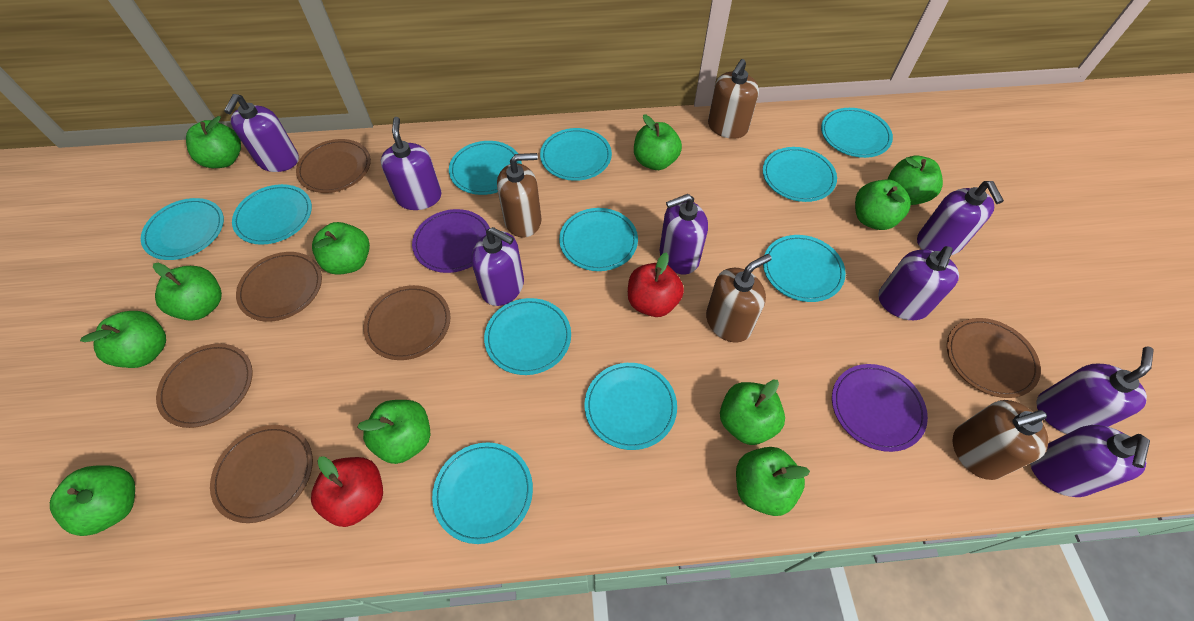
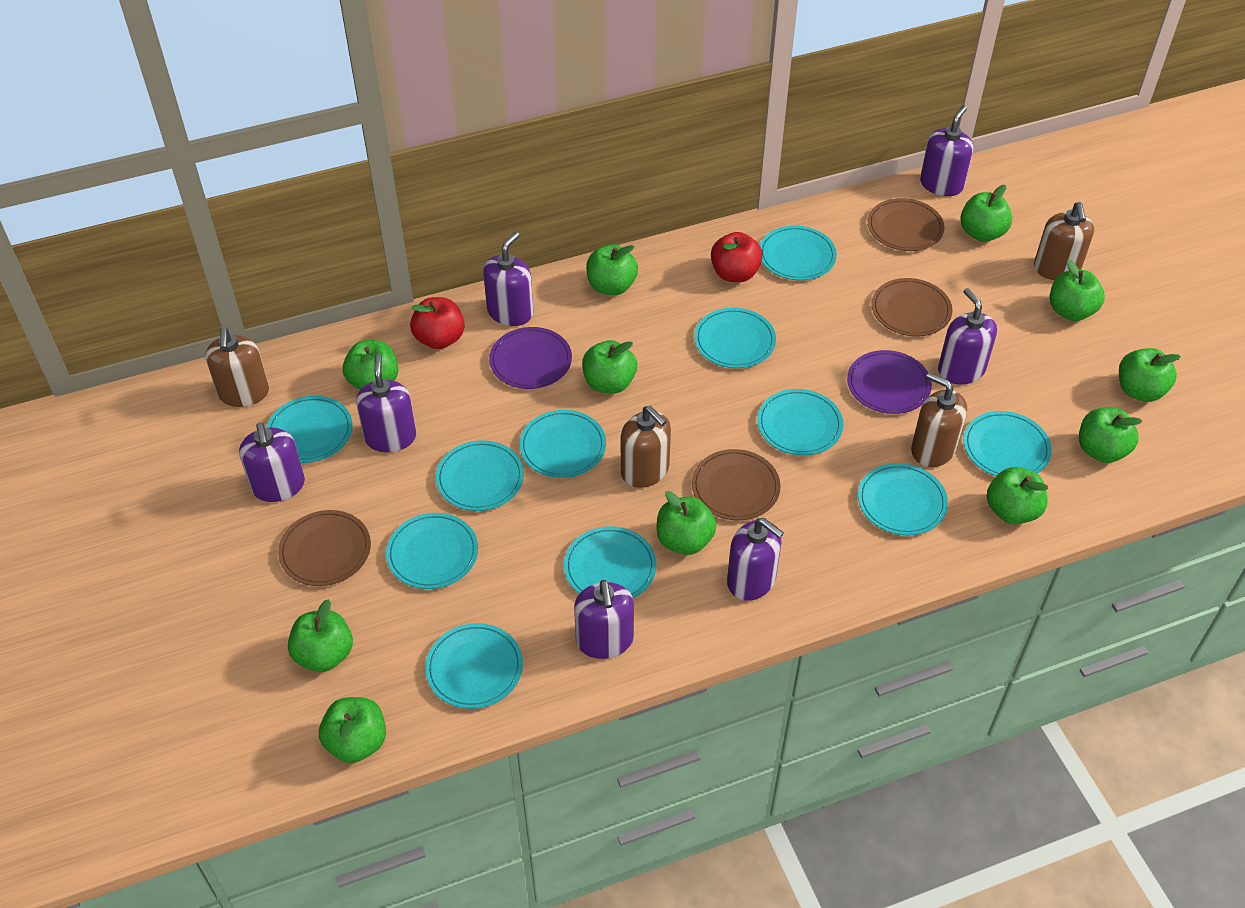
brown plate: [156,343,253,428] [210,425,313,523] [236,252,322,322] [296,139,371,193] [363,285,451,360] [947,318,1041,398] = 6 -> [278,510,371,586] [692,449,781,520] [868,198,944,251] [872,278,952,337] = 4
purple soap dispenser: [224,94,299,172] [381,117,442,210] [471,227,524,306] [660,194,708,275] [878,246,959,320] [917,181,1004,255] [1030,425,1150,497] [1036,347,1154,434] = 8 -> [239,422,305,502] [356,354,416,452] [483,232,534,326] [574,580,634,659] [727,518,784,601] [920,106,973,196] [938,288,997,385] = 7

